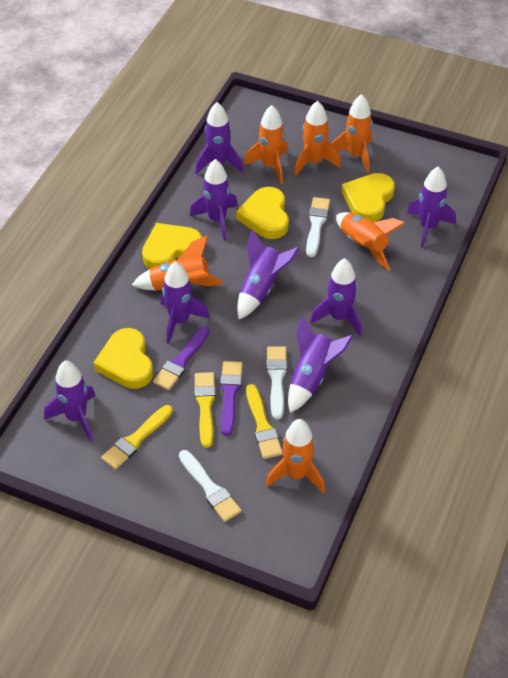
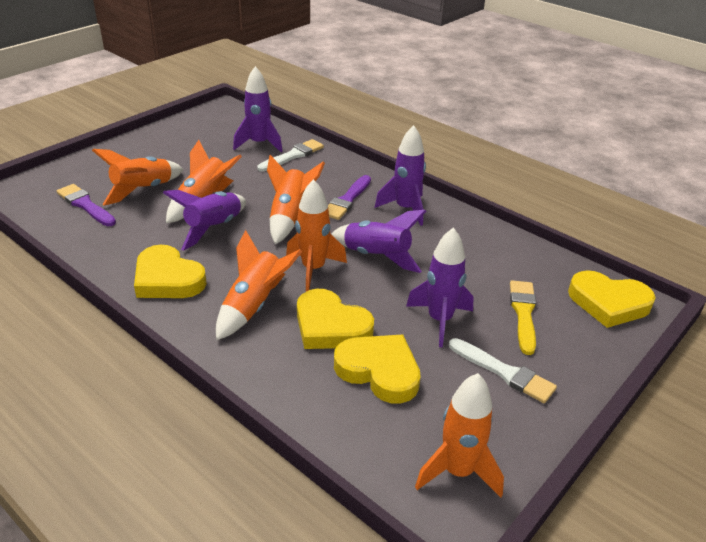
purple rocket: [44,361,96,441] [161,262,210,344] [190,159,238,240] [195,102,243,174] [237,230,300,319] [288,316,353,413] [310,258,362,336] [407,167,456,248] = 8 -> [163,190,246,251] [233,66,283,152] [331,210,427,273] [375,125,426,226] [406,227,474,347] = 5
white brush: [179,450,242,522] [267,347,287,419] [306,197,330,257] = 3 -> [257,139,324,172] [449,338,557,403] = 2
yellow brush: [101,405,173,470] [194,372,216,448] [246,384,283,459] = 3 -> [510,280,536,355] = 1

